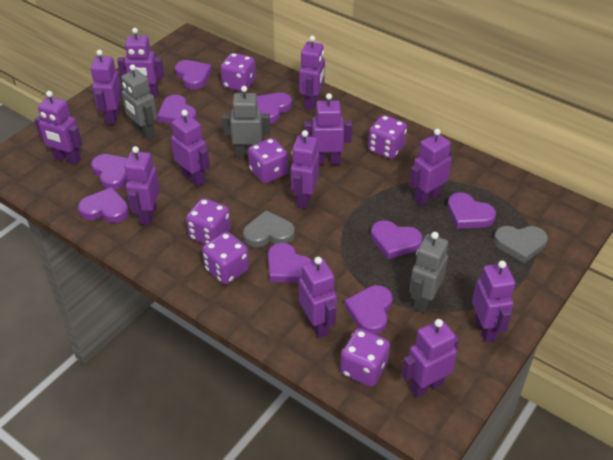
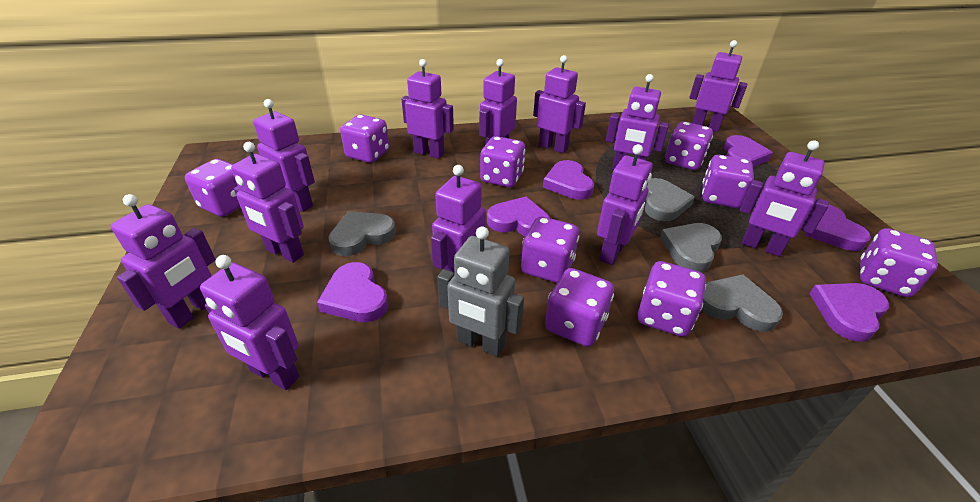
grey heart: [243,210,295,248] [494,226,548,263] = 2 -> [328,211,396,256] [645,178,695,221] [660,223,722,272] [702,274,783,332] = 4
grey robot: [121,64,157,140] [222,86,271,157] [409,232,448,313] = 3 -> [437,226,524,357] = 1
purple dice: [186,198,231,245] [202,232,249,284] [221,53,256,92] [248,138,288,184] [340,328,390,387] [368,115,407,159] = 6 -> [185,159,240,217] [340,115,389,163] [480,136,525,187] [521,216,579,283] [545,268,614,347] [638,261,706,337] [665,121,713,170] [702,155,754,208] [860,228,938,297] = 9
purple heart: [78,187,129,223] [91,154,128,190] [157,95,197,124] [175,60,212,89] [257,93,292,124] [268,243,312,283] [344,285,393,335] [371,220,422,259] [447,192,496,229] = 9 -> [317,262,389,322] [487,197,550,236] [543,160,594,200] [724,135,773,167] [805,205,871,251] [810,283,889,342] = 6

